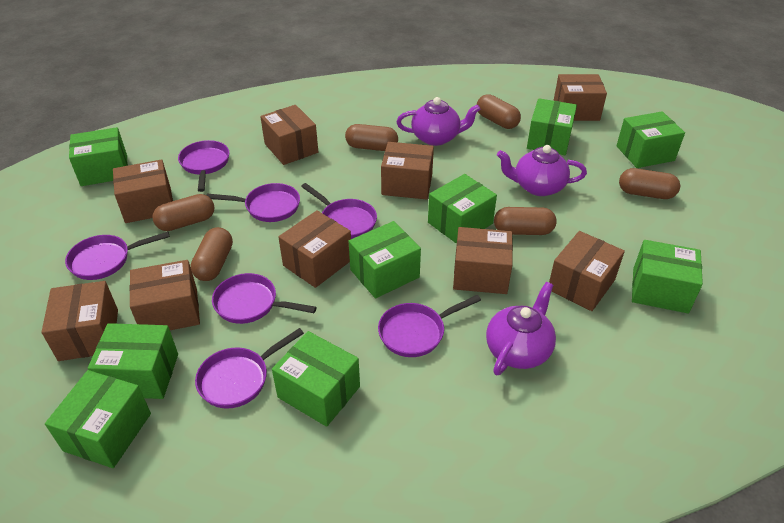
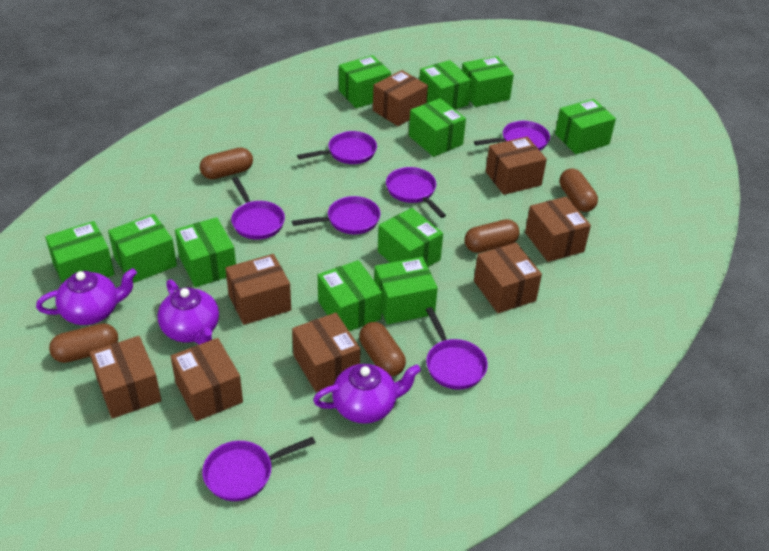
brown box: [42,281,118,361] [113,159,173,223] [129,260,200,330] [260,105,318,165] [278,210,351,288] [381,142,434,199] [453,227,513,294] [549,231,625,311] [553,74,607,121] = 9 -> [90,336,162,419] [171,338,243,421] [225,254,291,325] [292,312,361,392] [373,70,428,126] [474,243,542,313] [486,137,547,195] [525,196,591,262] = 8
brown capsule: [152,194,215,231] [191,227,233,281] [345,124,398,151] [477,94,521,129] [494,207,557,235] [619,168,680,199] = 6 -> [49,323,118,363] [200,147,253,179] [359,322,406,376] [465,219,520,253] [560,169,598,212] = 5
green box: [45,370,151,468] [69,127,128,186] [88,323,178,399] [272,331,360,427] [349,221,421,299] [428,174,497,244] [527,98,577,155] [616,111,685,168] [632,240,703,313] = 9 -> [45,221,115,283] [108,214,177,283] [175,217,236,287] [318,260,383,331] [339,55,391,108] [374,257,438,324] [378,208,443,267] [409,98,466,157] [419,60,472,109] [462,56,514,107] [555,99,616,154] = 11

